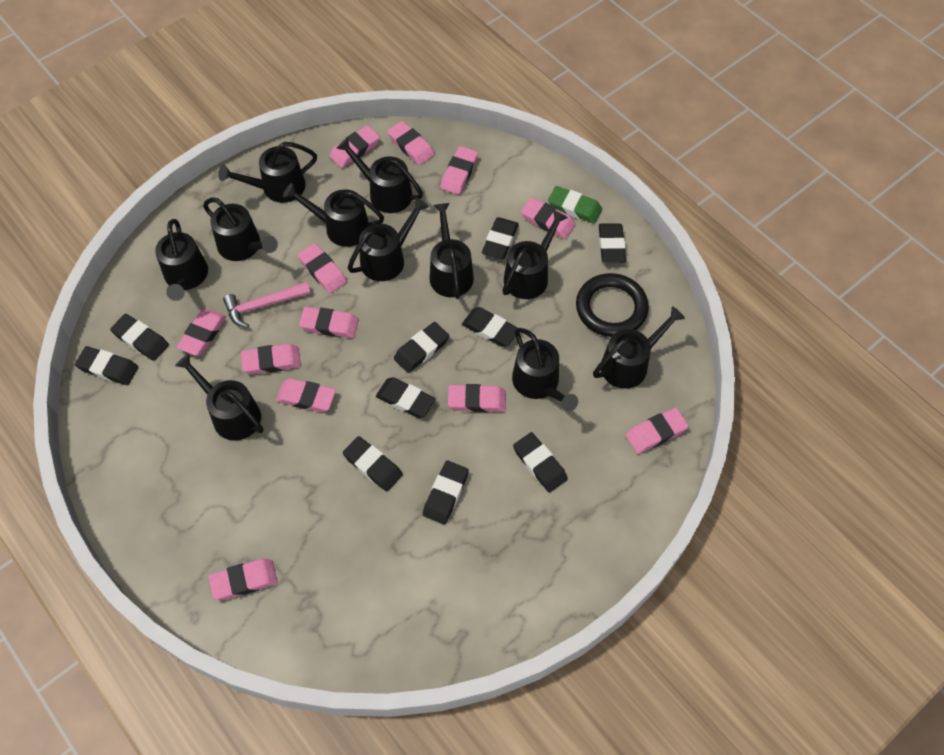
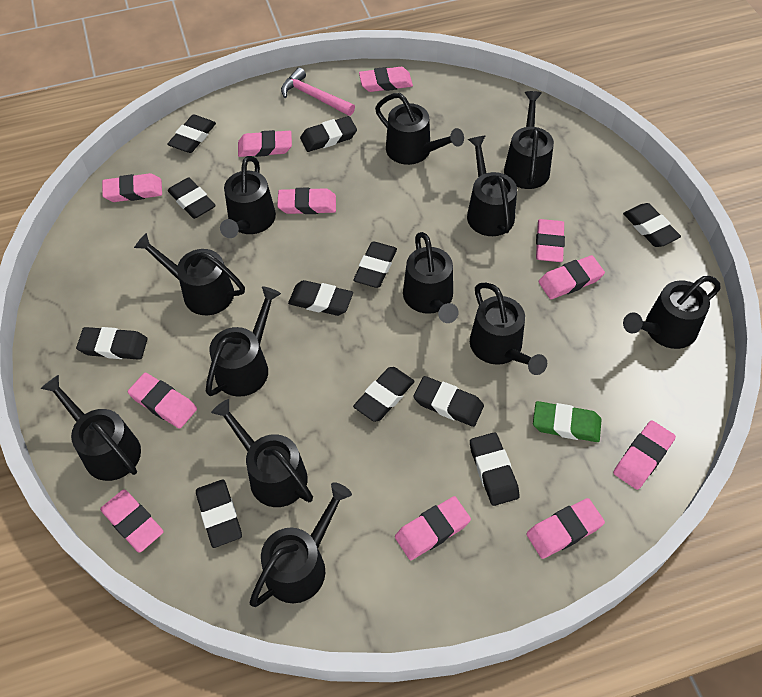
black eraser: [75,346,138,385] [110,314,169,361] [343,436,403,491] [376,377,436,418] [394,322,449,373] [423,461,469,524] [462,307,518,347] [482,217,519,259] [513,432,568,492] [599,223,626,263] = 10 -> [76,327,148,360] [167,114,216,153] [168,178,216,219] [196,479,242,548] [288,280,353,316] [300,116,357,152] [353,242,397,288] [353,367,415,422] [413,376,484,427] [470,432,520,506] [623,203,681,247] = 11
black ring: [576,273,649,337] = 1 -> none = 0
black watering can: [155,219,208,301] [175,354,263,441] [203,197,278,261] [218,142,317,203] [283,183,384,247] [336,137,423,213] [348,198,429,281] [430,203,474,299] [502,210,568,299] [512,328,578,412] [593,306,685,389] = 11 -> [40,375,141,481] [134,233,245,315] [206,286,281,397] [211,399,313,507] [220,156,276,238] [250,482,352,607] [375,93,464,165] [403,232,459,323] [467,136,517,236] [470,283,547,375] [504,91,554,189] [623,276,721,349] = 12
pink eraser: [177,309,226,356] [209,559,278,600] [241,344,301,374] [276,378,336,412] [298,243,347,293] [299,307,359,338] [330,125,380,168] [387,121,435,165] [440,146,478,194] [448,384,506,412] [521,198,575,239] [625,408,689,454] = 12 -> [100,490,164,553] [102,173,162,202] [128,373,197,429] [238,130,292,157] [277,188,336,214] [359,67,413,92] [395,496,471,560] [526,498,605,559] [536,219,565,262] [538,255,605,299] [613,421,676,490] = 11

